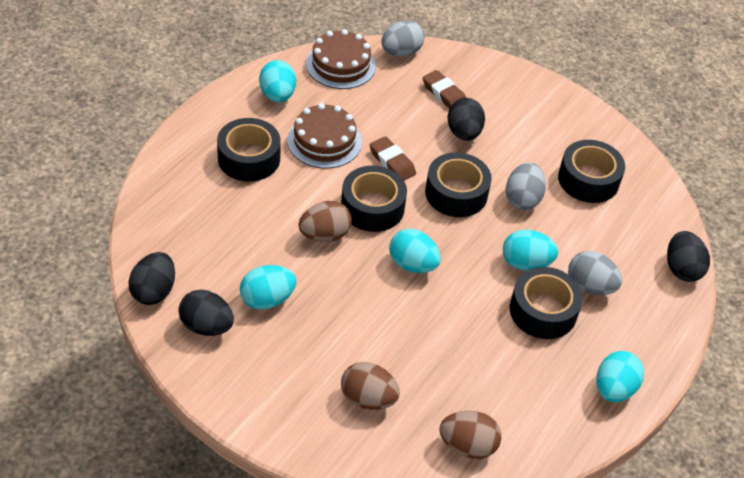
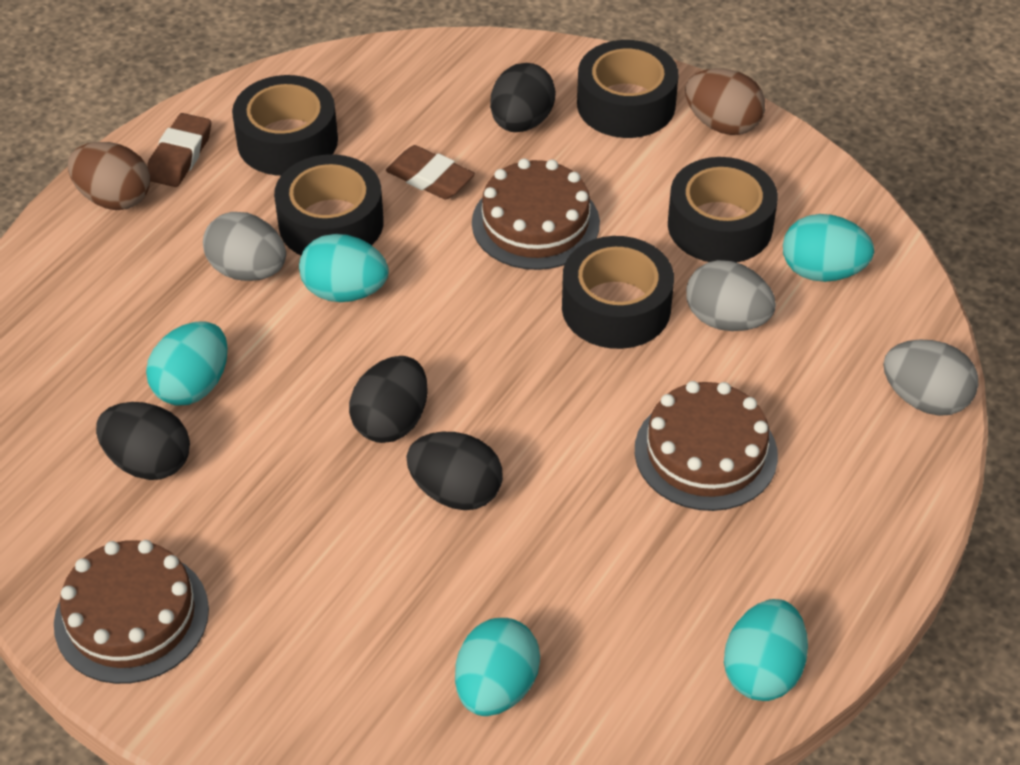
brown cake: [287,103,362,169] [306,29,376,89] = 2 -> [54,540,209,684] [472,158,600,270] [635,381,778,511] = 3
brown egg: [299,201,352,242] [341,362,400,410] [439,411,502,459] = 3 -> [68,142,150,210] [685,68,765,135] = 2

